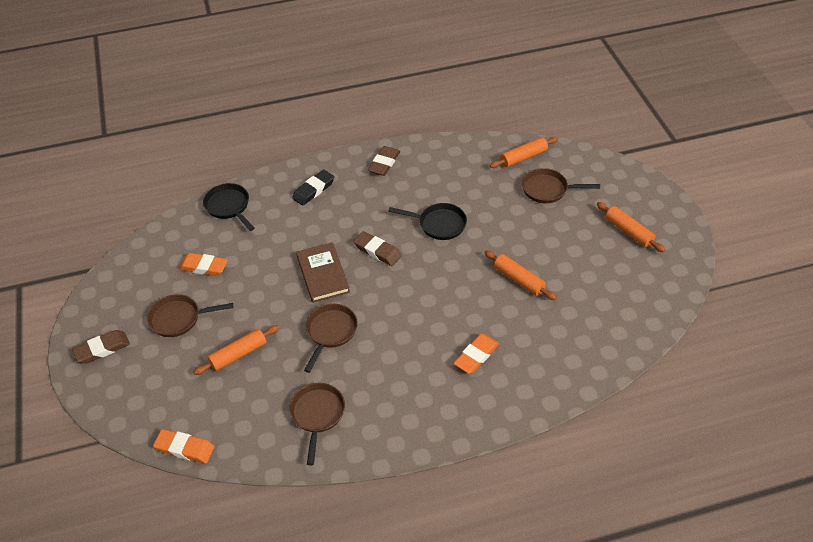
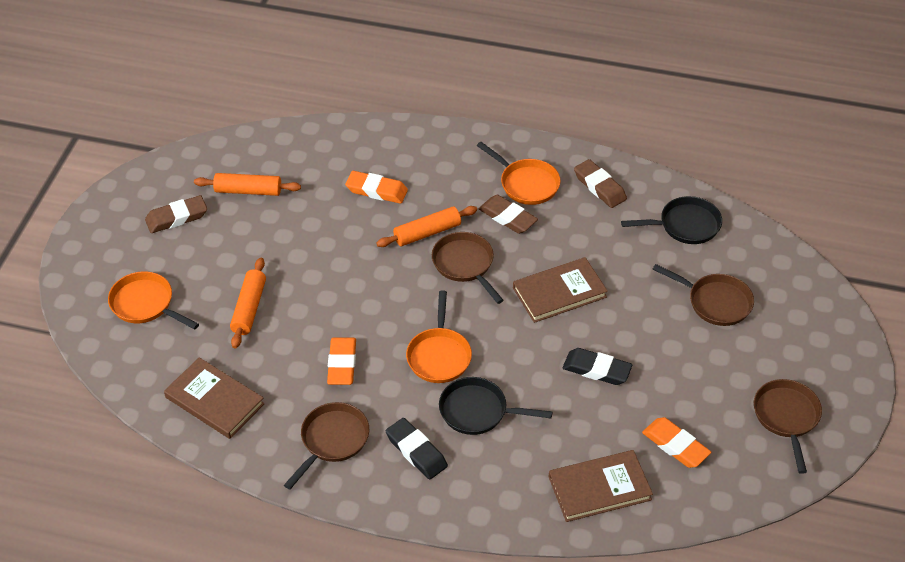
black eraser: [292,170,334,206] = 1 -> [386,418,448,480] [563,348,632,385] = 2
brown book: [296,242,350,303] = 1 -> [164,357,265,439] [513,257,608,323] [549,450,653,522] = 3
orange pan: none = 0 -> [108,271,199,330] [406,290,472,383] [477,142,561,205] = 3
orange rolling pin: [194,325,279,375] [484,250,557,300] [490,137,558,168] [597,202,665,252] = 4 -> [194,173,301,196] [230,258,266,349] [376,206,477,247] = 3

